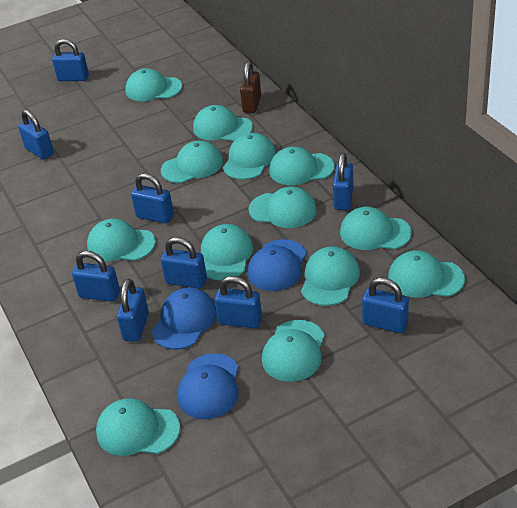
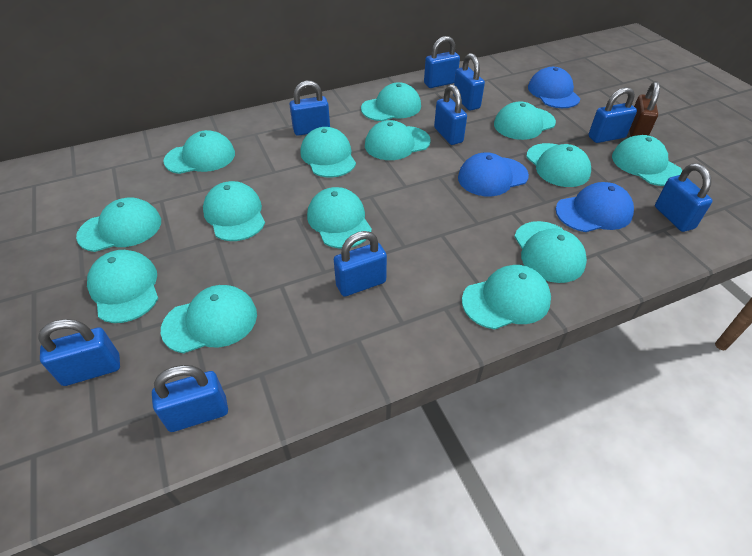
turquoise cap: [87,219,156,261] [96,399,180,456] [125,68,182,101] [161,141,223,183] [193,105,253,141] [201,224,253,280] [223,133,276,180] [249,187,317,228] [262,320,325,382] [269,147,334,185] [301,246,360,306] [340,207,412,250] [388,250,465,298] = 13 -> [76,197,161,252] [87,250,158,323] [161,285,257,353] [164,130,235,174] [203,181,265,241] [300,127,356,178] [307,187,372,248] [361,82,421,121] [365,120,431,160] [462,265,551,330] [494,101,556,140] [514,221,587,283] [526,143,591,187] [612,135,682,186] = 14

